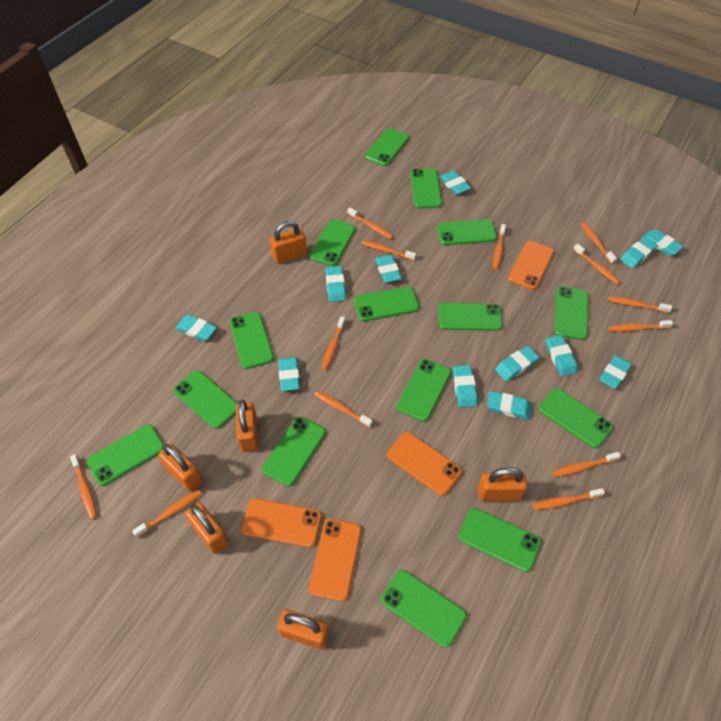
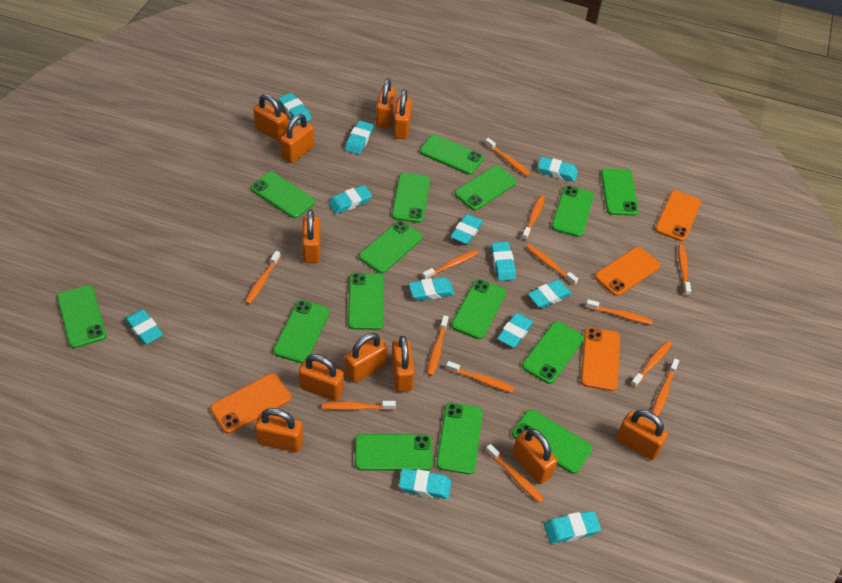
orange padlock: [158,444,203,492] [185,502,229,554] [236,400,258,452] [270,221,307,264] [277,609,330,649] [478,467,527,501] = 6 -> [253,94,288,142] [255,408,304,453] [280,114,314,163] [298,354,344,401] [302,210,321,263] [345,333,387,383] [376,78,396,128] [391,336,415,392] [393,89,412,139] [512,429,557,484] [616,410,668,460] = 11

